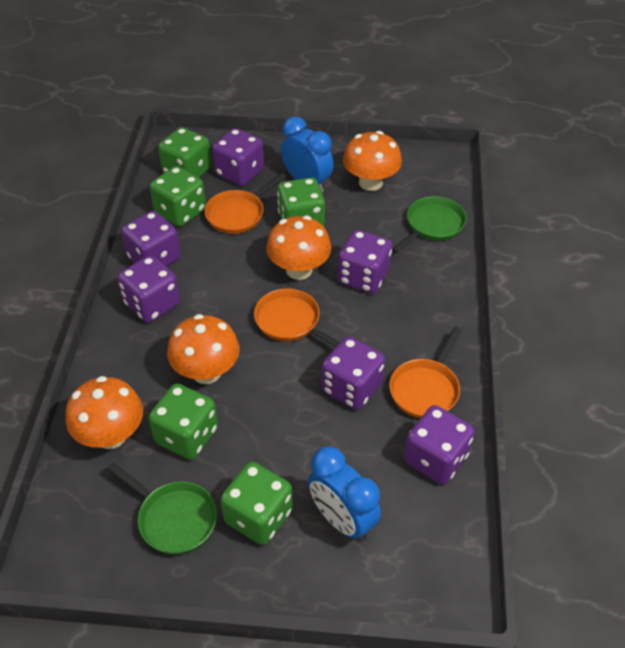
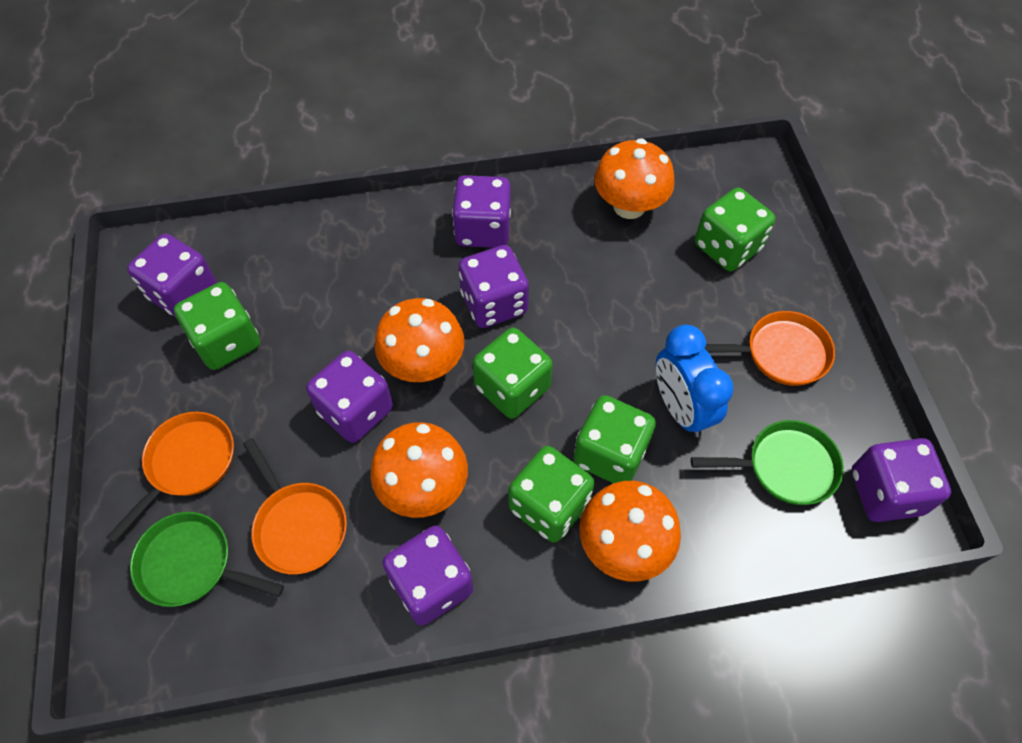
blue clock: [281,116,334,192] [308,447,381,542] = 2 -> [656,325,734,437] = 1

